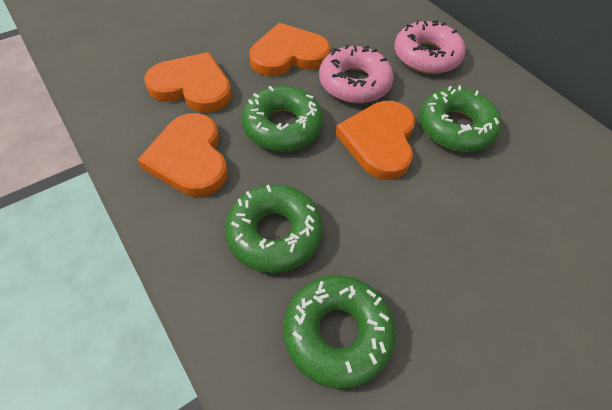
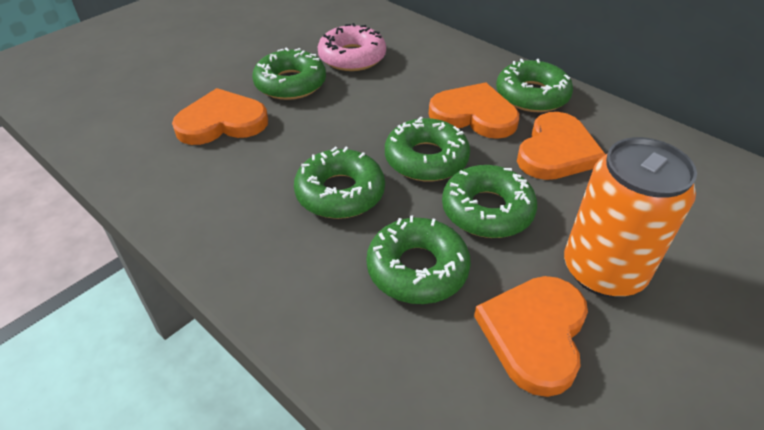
green donut: [225,184,323,273] [242,86,323,151] [284,275,396,389] [419,85,501,152] = 4 -> [252,47,326,100] [294,147,385,219] [366,215,471,304] [385,117,470,181] [442,165,537,238] [496,59,573,112] = 6
orange can: none = 0 -> [564,137,697,297] = 1
pink donut: [319,45,394,103] [394,20,465,74] = 2 -> [318,23,386,71] = 1

